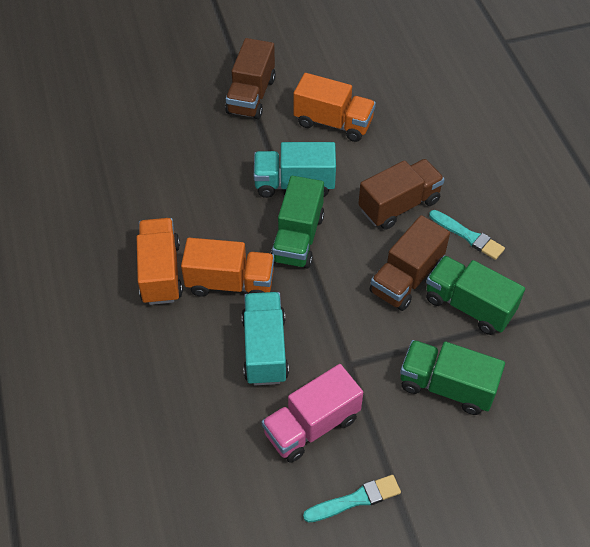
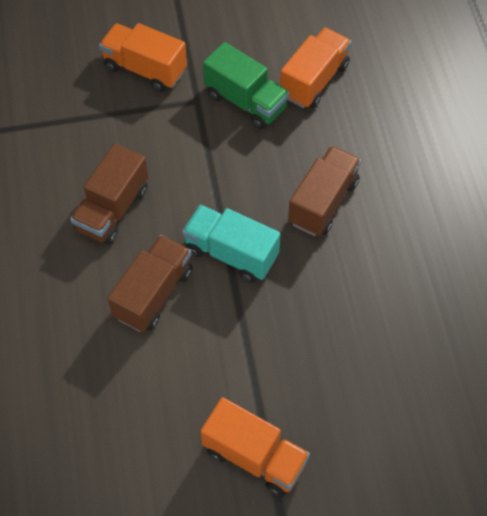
green truck: [271,176,324,269] [400,340,505,415] [426,256,525,335] = 3 -> [203,42,289,129] = 1
pink truck: [262,364,363,463] = 1 -> none = 0
turquoise brush: [303,475,401,523] [429,210,505,260] = 2 -> none = 0
turquoise truck: [242,292,289,385] [254,142,336,198] = 2 -> [182,205,281,283] = 1

